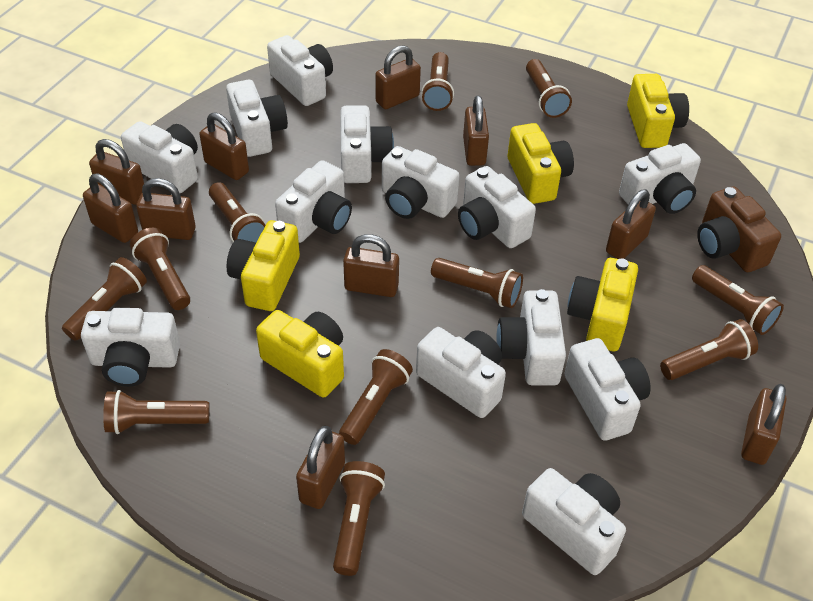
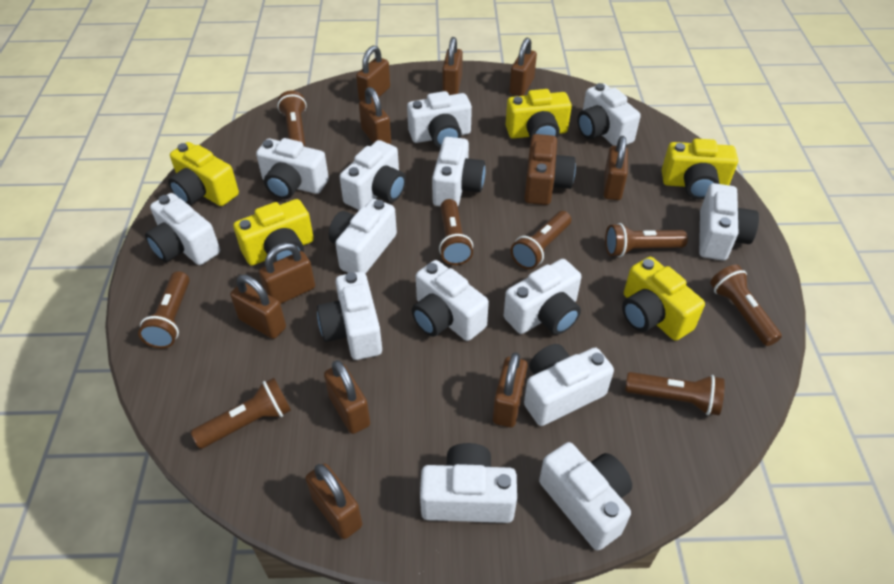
brown flashlight: [62,257,147,341] [103,390,210,434] [130,228,190,310] [209,182,265,242] [333,461,385,576] [339,349,413,445] [421,52,454,111] [431,258,523,308] [526,59,572,118] [660,319,758,380] [692,265,784,335] = 11 -> [138,271,190,349] [191,378,291,449] [277,91,307,147] [439,199,473,265] [511,211,571,269] [605,223,688,257] [625,372,725,415] [710,265,782,346] = 8
white camera: [81,308,180,387] [121,121,198,193] [226,80,288,157] [267,35,333,106] [275,160,352,243] [340,105,394,183] [382,146,460,219] [416,327,506,418] [458,166,536,248] [496,289,566,386] [522,468,626,575] [564,338,651,441] [619,143,701,214] = 13 -> [145,193,220,265] [256,138,329,199] [317,272,382,360] [329,199,397,274] [340,140,406,210] [407,91,472,148] [412,260,489,341] [420,443,517,523] [432,137,485,206] [504,259,582,335] [524,344,614,426] [539,442,632,551] [577,83,641,146] [699,183,759,261] = 14

